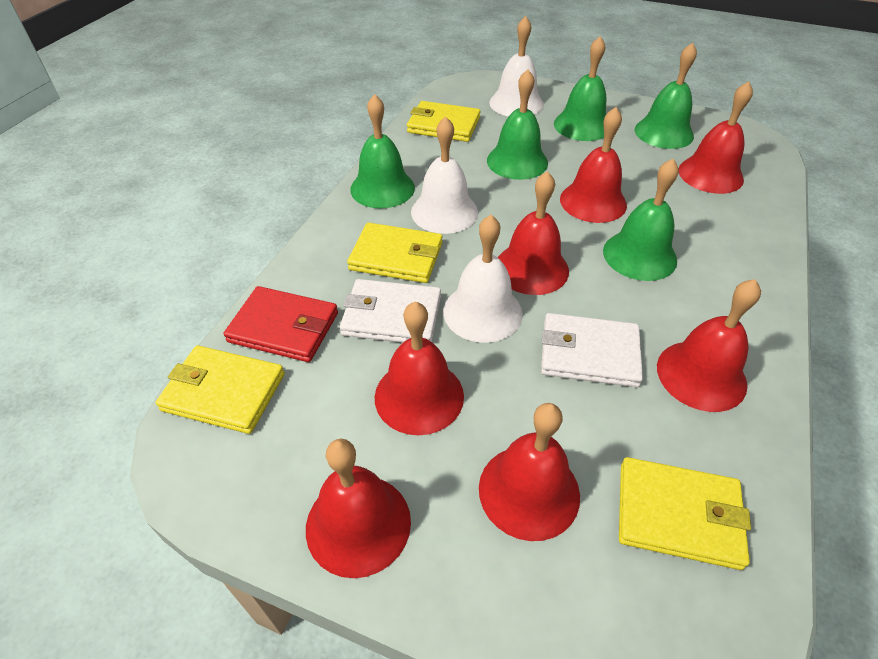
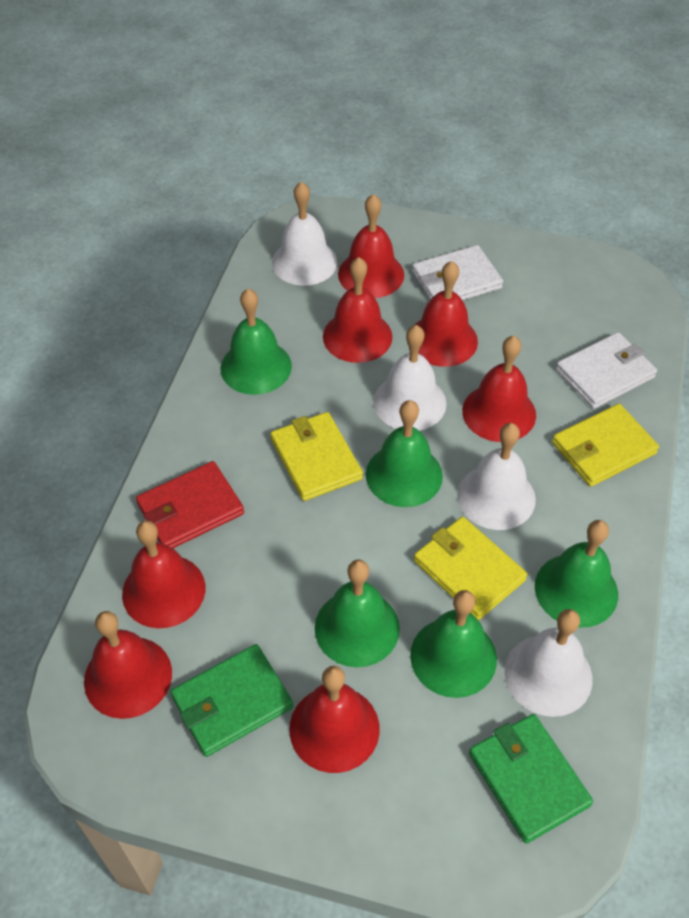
green wallet: none = 0 -> [171,644,293,757] [469,714,593,844] = 2
white bell: [411,116,478,234] [443,215,523,343] [489,16,544,117] = 3 -> [272,182,338,286] [373,325,447,431] [457,423,536,530] [505,609,592,717] = 4
yellow wallet: [156,345,285,434] [347,223,443,283] [407,101,480,142] [619,457,751,570] = 4 -> [270,412,363,501] [414,517,527,620] [552,404,659,487] = 3

